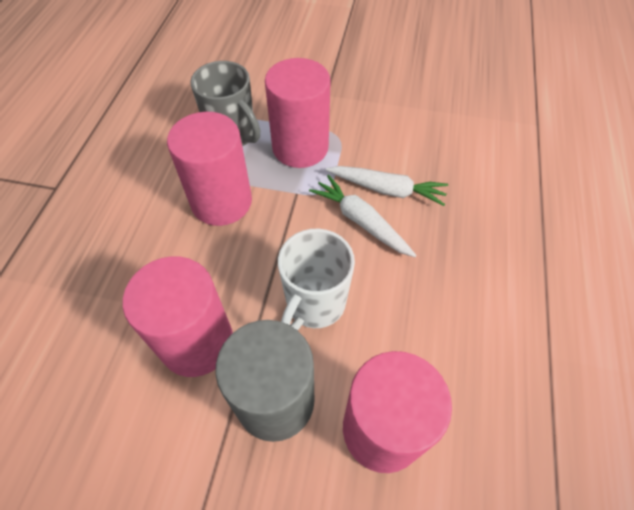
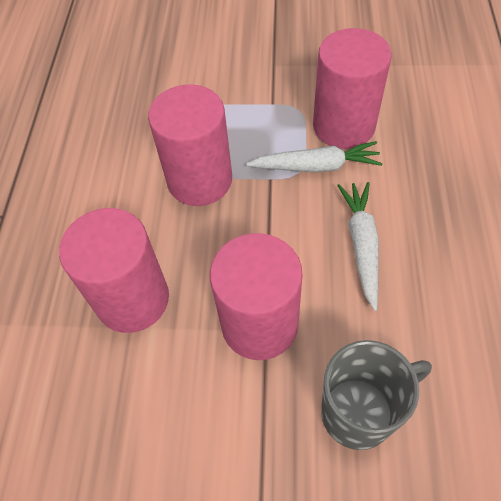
grey cylinder: [216,320,314,442] = 1 -> none = 0
white mug: [278,229,355,330] = 1 -> none = 0

